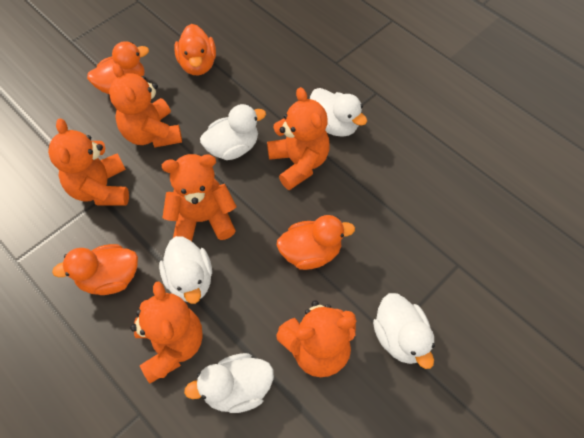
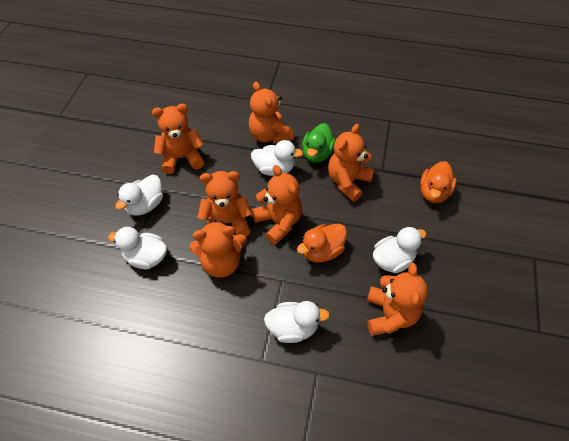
green duck: none = 0 -> [302,123,336,163] = 1
orange duck: [52,244,138,295] [87,41,149,94] [174,24,216,75] [277,215,355,270] = 4 -> [297,223,347,263] [420,161,457,203] = 2
orange teddy bear: [48,119,129,206] [109,63,182,147] [130,281,203,384] [162,154,236,241] [267,87,330,190] [276,300,356,377] = 6 -> [152,104,204,174] [189,220,247,278] [197,171,252,237] [249,82,294,144] [252,165,302,245] [328,124,374,202] [367,263,428,336] = 7

